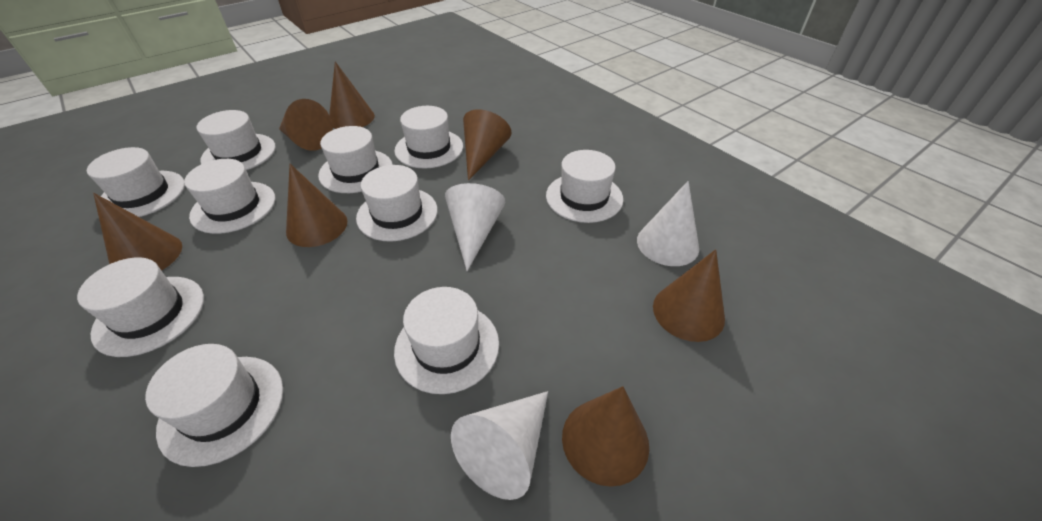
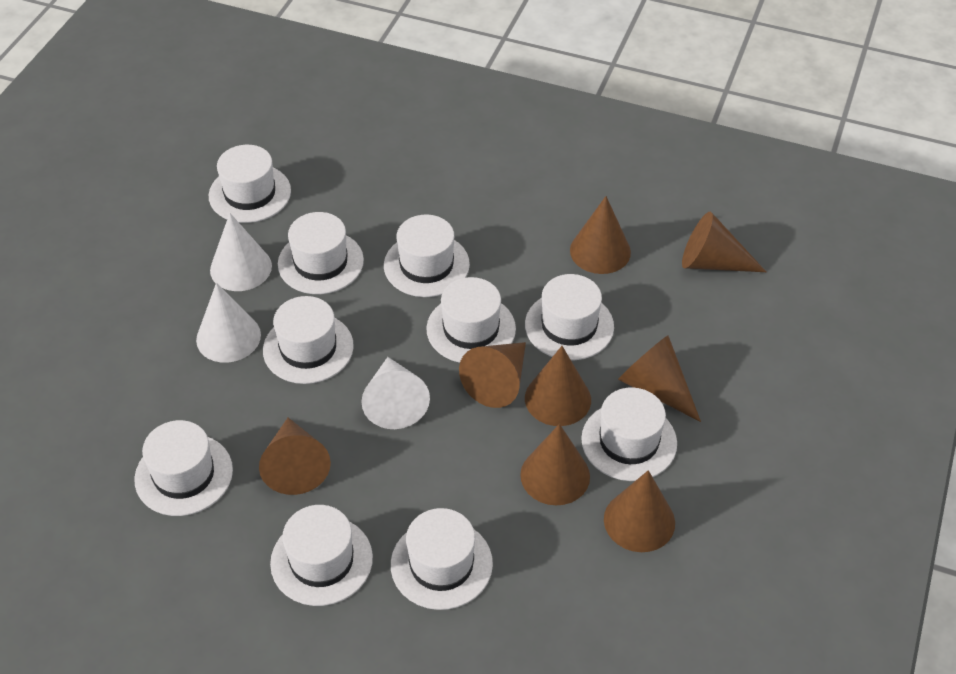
brown cone: [93,193,182,271] [279,99,333,151] [286,164,347,247] [329,62,375,129] [463,109,512,181] [562,386,649,487] [653,249,725,342] = 7 -> [259,418,331,495] [459,342,526,408] [520,424,590,505] [525,346,591,426] [570,196,631,274] [604,470,675,552] [618,335,701,422] [682,212,766,272] = 8

